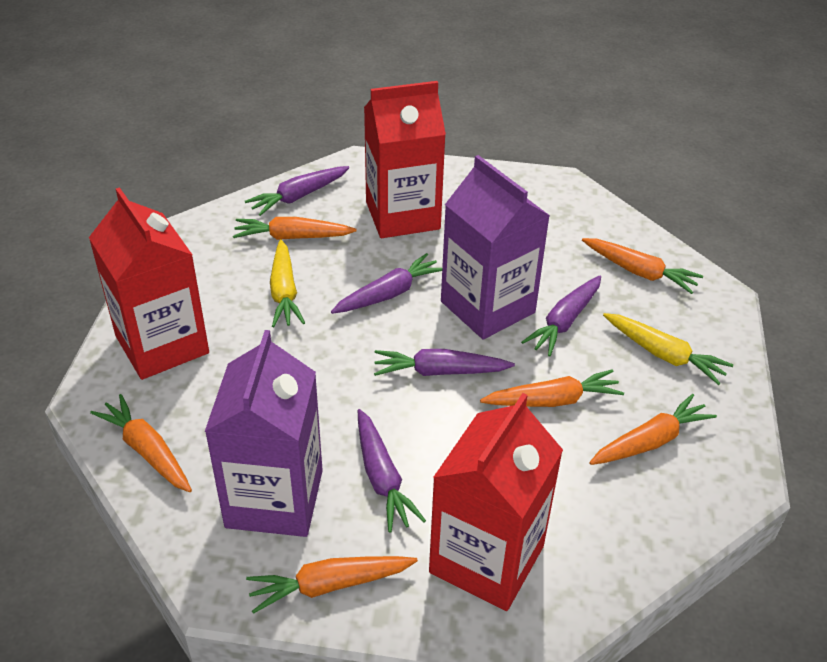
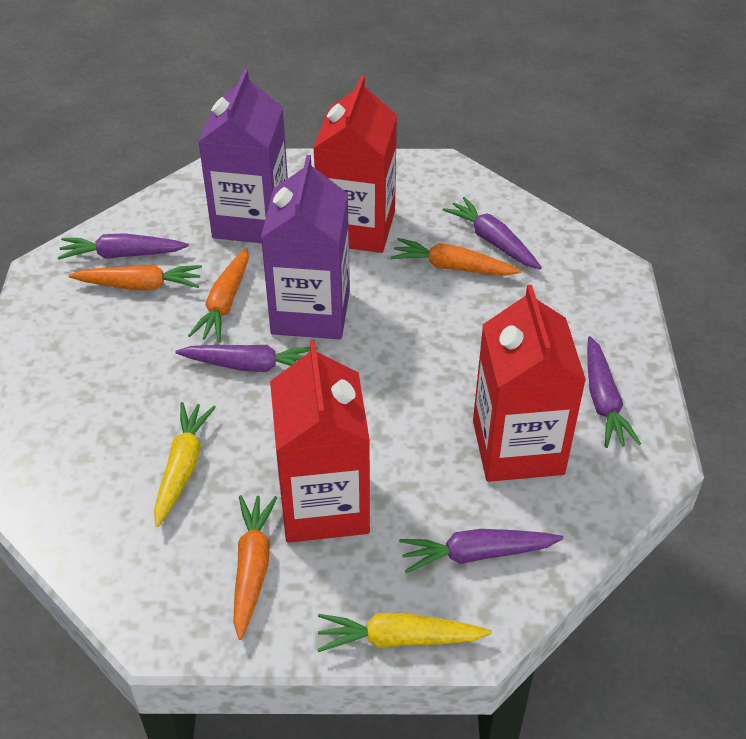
orange carrot: [90,394,192,492] [233,217,357,240] [246,556,418,614] [480,369,624,407] [582,238,703,294] [589,394,717,465] = 6 -> [69,265,202,290] [188,248,249,342] [233,495,278,640] [391,238,521,275] = 4

